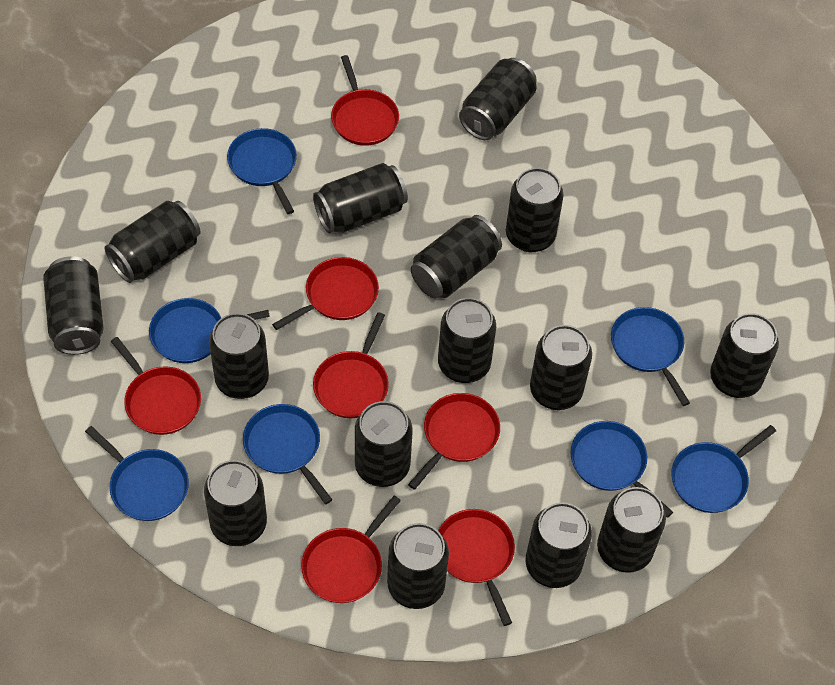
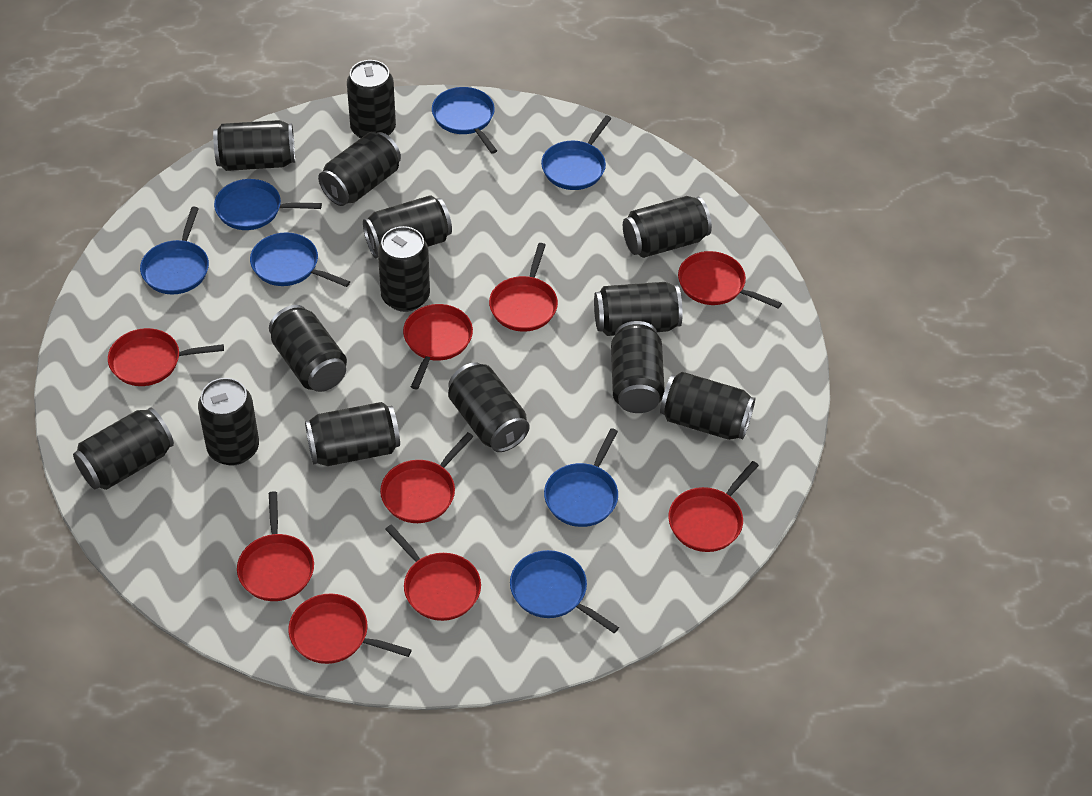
black can: [43,256,104,355] [105,201,201,283] [204,460,267,546] [209,313,269,399] [313,163,408,233] [355,401,413,487] [387,523,449,609] [411,215,502,299] [438,298,496,383] [459,58,537,140] [506,168,564,252] [526,502,592,588] [530,325,592,410] [597,487,666,573] [710,313,779,398] = 15 -> [73,407,174,490] [198,378,259,466] [213,120,295,171] [269,305,347,392] [305,402,400,466] [318,132,401,206] [347,60,396,138] [363,195,452,258] [378,226,430,312] [448,362,530,452] [594,282,683,336] [611,321,665,413] [623,196,712,258] [660,372,755,440] = 14
red pan: [111,337,201,435] [272,257,379,330] [301,496,401,603] [313,312,389,418] [331,55,399,145] [408,393,500,490] [438,509,515,626] = 7 -> [108,328,224,386] [237,491,314,601] [289,594,412,664] [380,432,474,523] [385,525,481,621] [403,304,473,389] [489,243,558,332] [668,461,759,552] [678,251,782,309] = 9

